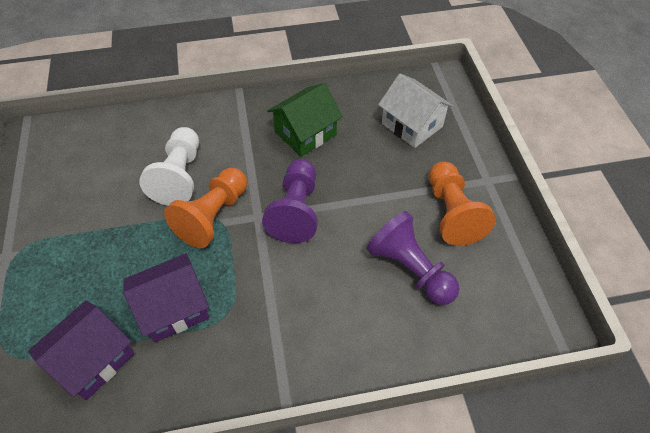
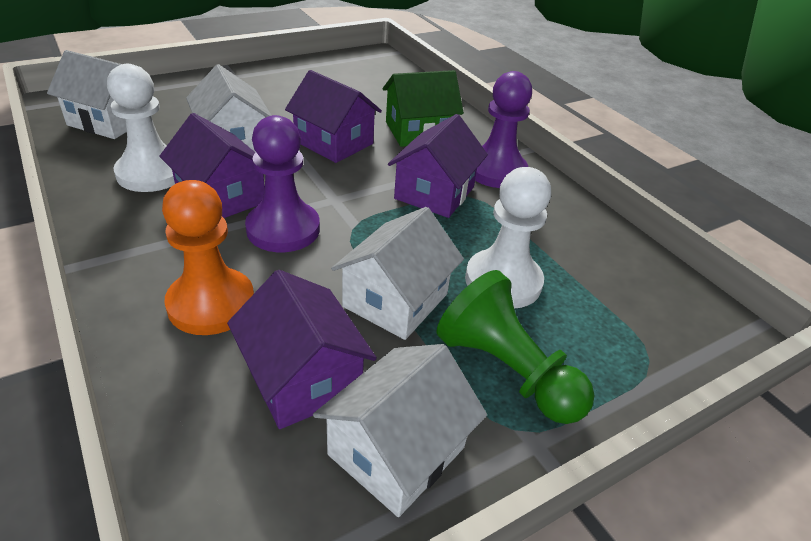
green pawn: none = 0 -> [436,270,595,424] = 1
orange pawn: [164,168,247,248] [429,162,496,246] = 2 -> [162,180,254,335] = 1
purple house: [28,301,134,400] [124,254,209,343] = 2 -> [159,113,265,218] [227,270,377,429] [285,70,382,163] [388,114,488,218] = 4
white house: [378,73,454,148] = 1 -> [47,50,152,139] [186,64,272,152] [313,344,487,517] [331,207,464,340] = 4
white pawn: [139,127,199,206] = 1 -> [107,64,175,192] [465,167,551,308] = 2

